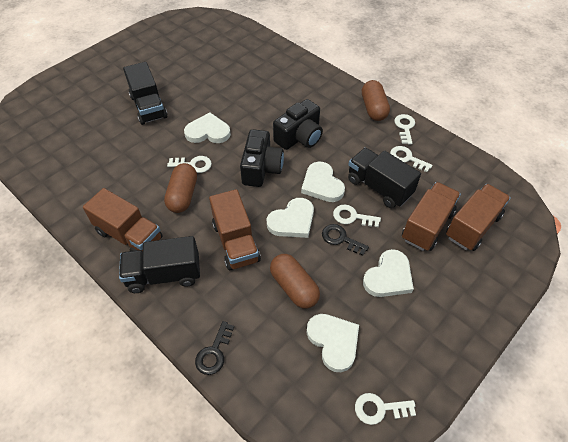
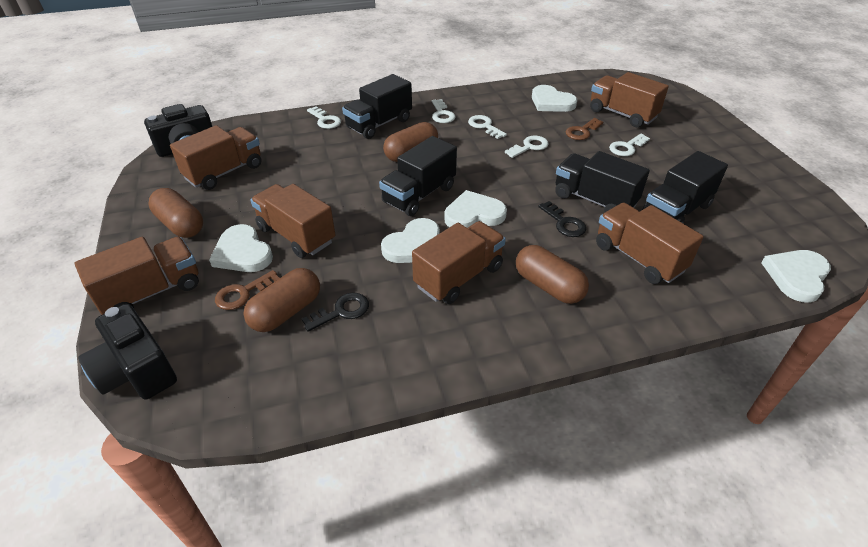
black truck: [119,236,200,293] [123,62,167,125] [348,148,421,208] = 3 -> [342,74,412,139] [379,136,457,216] [555,151,650,212] [642,151,728,224] = 4
brown capsule: [164,163,197,213] [270,254,320,309] [362,80,390,121] = 3 -> [148,188,203,238] [244,268,320,332] [383,122,438,162] [516,245,589,304] = 4
brown key: none = 0 -> [215,270,280,310] [566,118,603,140] = 2
brown truck: [83,188,162,251] [209,189,261,270] [402,182,461,251] [446,184,511,251] = 4 -> [75,237,199,315] [170,125,262,190] [250,184,335,258] [412,221,506,304] [590,72,669,127] [596,203,704,284] = 6

